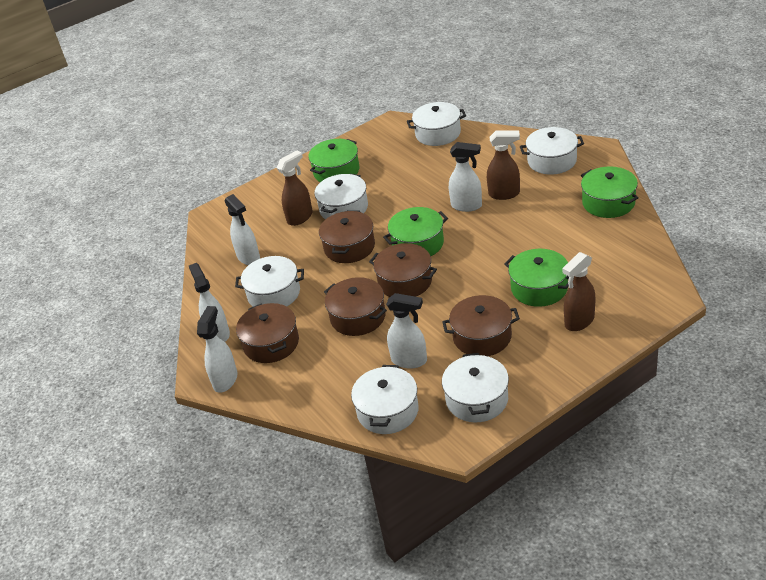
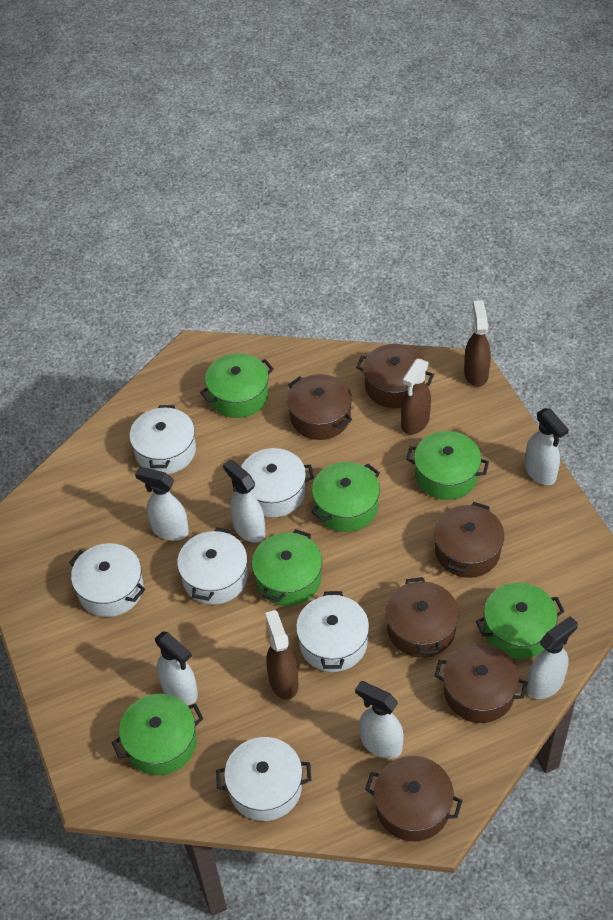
brown pot: [236,303,299,363] [319,210,375,263] [324,277,387,336] [369,243,437,297] [442,295,520,356] = 5 -> [287,374,352,440] [356,344,434,408] [365,756,463,841] [386,577,459,658] [434,502,504,578] [434,643,528,723] = 6
green pot: [309,139,359,182] [383,207,448,256] [504,249,569,307] [581,166,639,218] = 4 -> [112,694,204,775] [200,353,274,418] [252,529,322,606] [311,462,380,532] [406,431,489,500] [476,582,565,659] = 6
white spray bottle: [189,263,230,342] [197,306,238,393] [225,194,260,265] [386,293,427,369] [449,142,482,212] = 5 -> [135,467,189,540] [155,631,198,705] [223,459,265,542] [355,681,404,759] [525,408,569,485] [527,616,578,699] = 6

